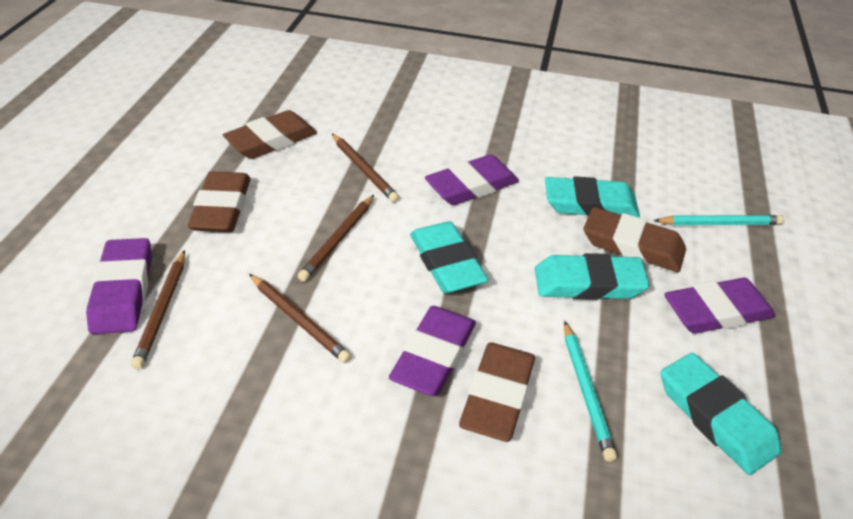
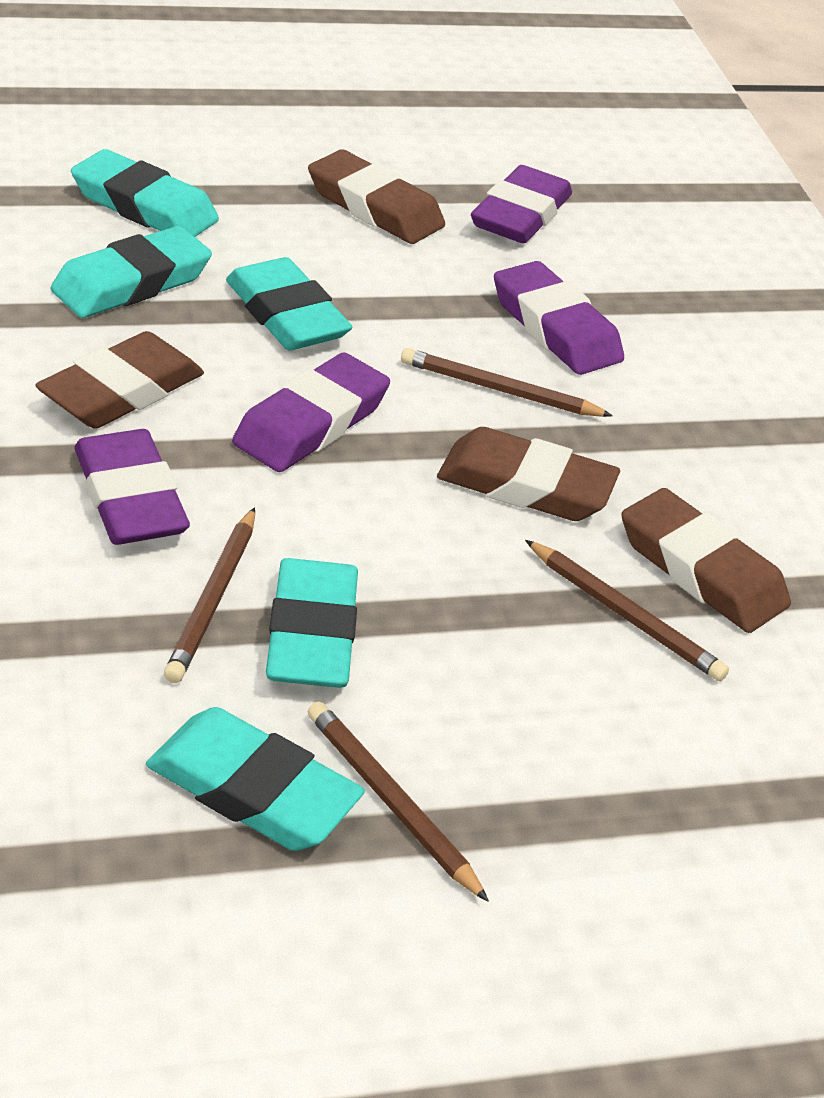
turquoise eraser: [410,221,488,293] [535,253,649,300] [545,176,640,218] [661,353,782,475] = 4 -> [51,226,212,318] [71,149,219,237] [146,707,365,851] [226,257,352,350] [266,558,358,688] = 5
turquoise pencil: [564,321,617,462] [653,215,784,225] = 2 -> none = 0

